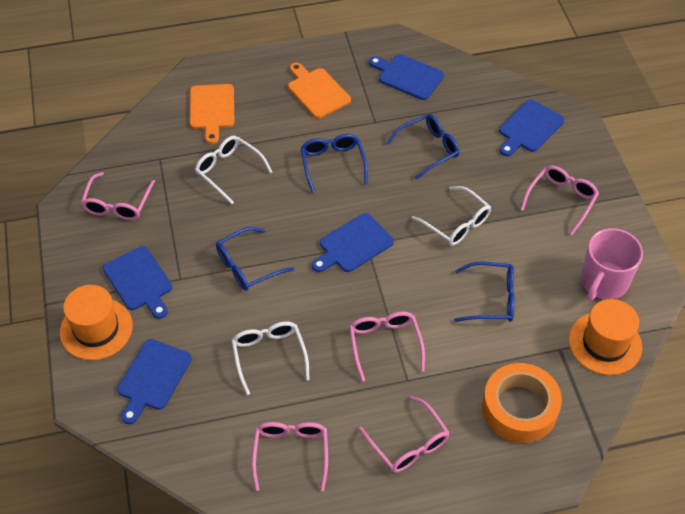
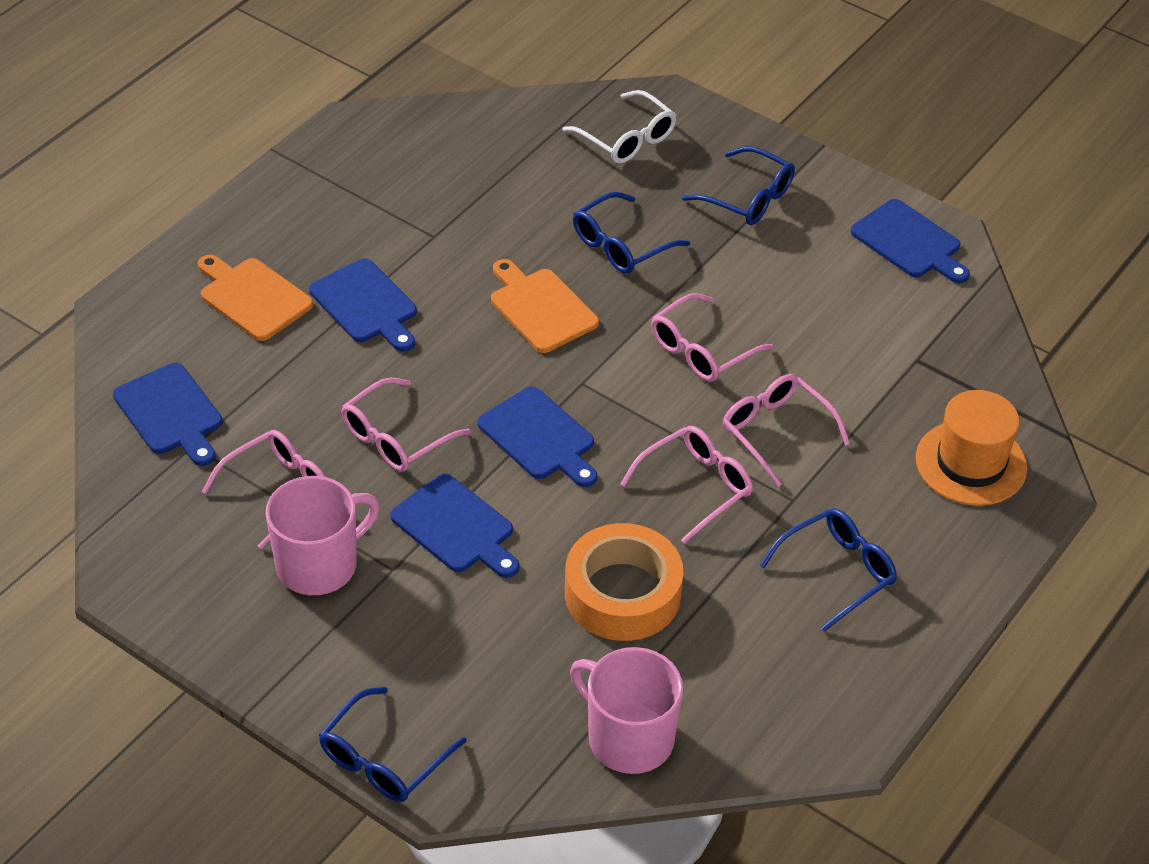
orange hat: [60,285,133,360] [569,299,642,375] = 2 -> [916,390,1027,506] = 1
pink mug: [581,228,643,301] = 1 -> [266,476,380,595] [570,647,683,774] = 2
white glasses: [195,136,272,204] [231,321,310,395] [412,186,491,246] = 3 -> [562,90,676,164] = 1

